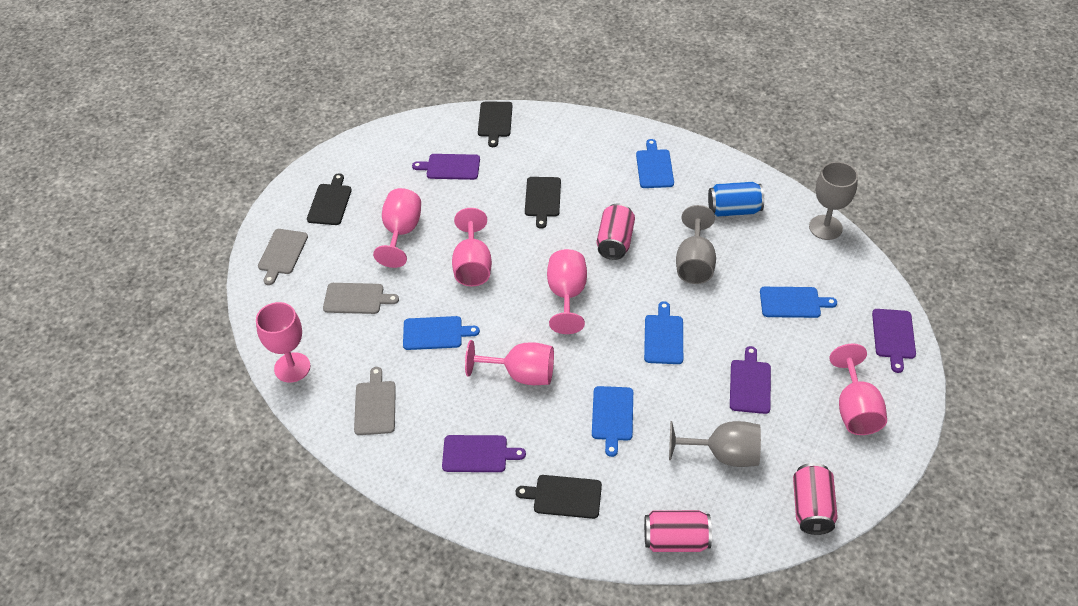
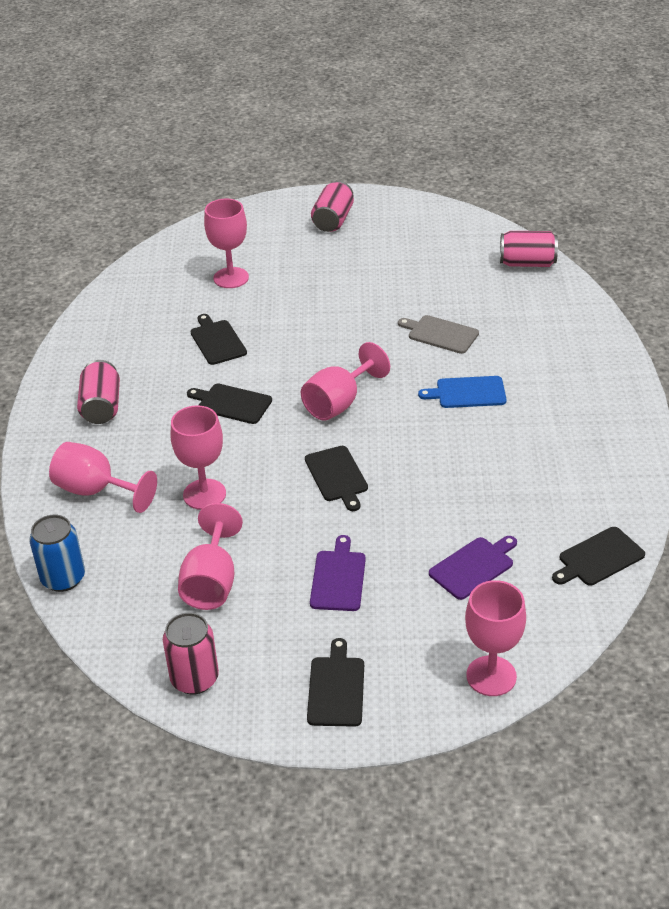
black cutting board: [307,173,352,225] [478,102,512,147] [516,475,602,519] [525,177,561,229] = 4 -> [187,384,272,424] [190,314,247,365] [305,446,368,511] [307,638,364,727] [552,527,645,586] = 5
blue cutting board: [403,316,480,350] [592,386,633,457] [636,139,674,188] [644,301,683,364] [760,287,837,318] = 5 -> [418,376,507,408] = 1
grey cutting board: [258,229,308,285] [323,283,399,314] [354,367,396,435] = 3 -> [398,315,479,354] = 1
grey goblet: [669,421,761,467] [676,205,716,284] [809,162,858,240] = 3 -> none = 0
pink can: [597,203,635,260] [644,510,712,552] [793,463,838,535] = 3 -> [77,360,120,424] [163,613,219,695] [311,181,354,232] [500,231,558,267] = 4
purple cutting board: [412,154,480,180] [442,435,526,472] [730,346,771,414] [872,309,916,373] = 4 -> [310,535,366,611] [429,536,517,600] = 2

